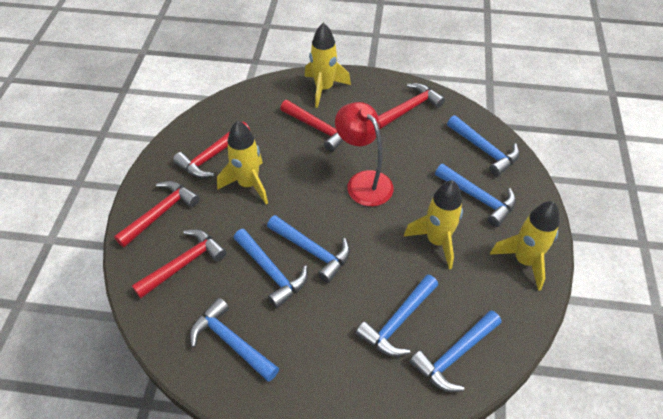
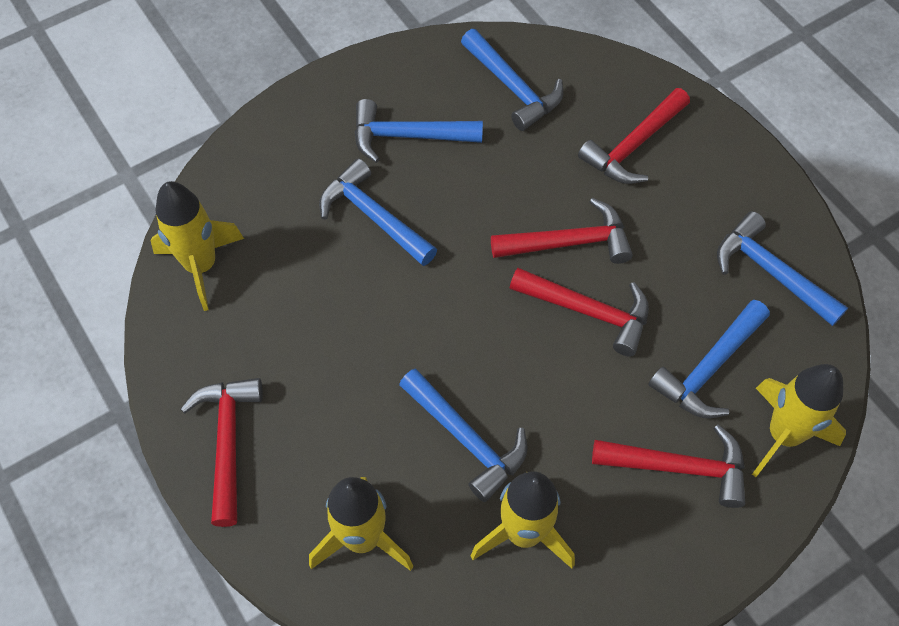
blue hammer: [190,298,279,382] [234,229,308,308] [267,215,350,283] [356,274,438,357] [410,310,502,392] [435,164,516,227] [447,115,519,176] = 7 -> [319,158,437,266] [354,99,483,163] [399,368,528,502] [461,29,563,131] [648,300,770,418] [717,211,848,326] = 6
red lamp: [335,102,394,206] = 1 -> none = 0

